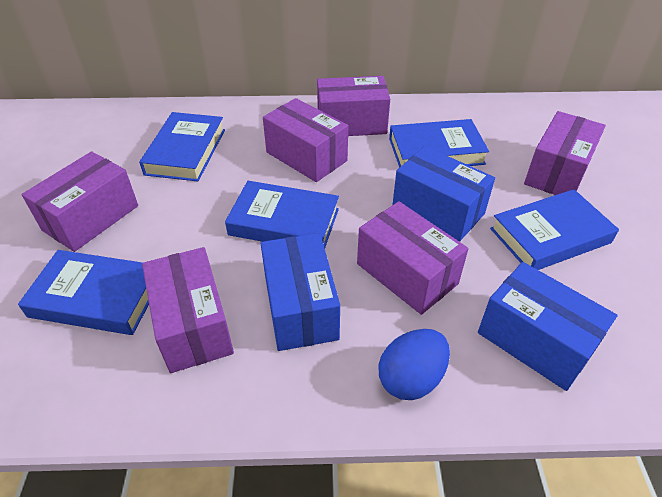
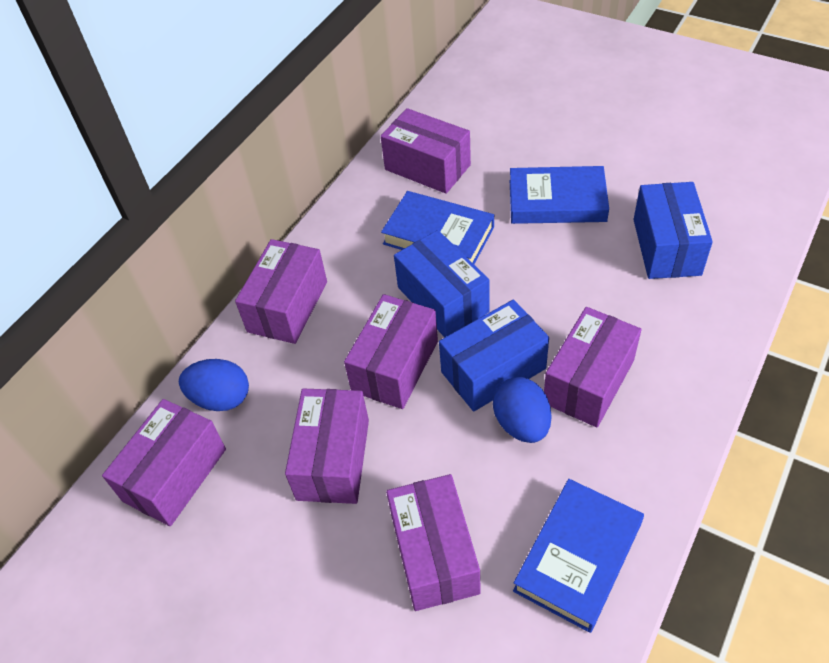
blue book: [18,250,149,335] [139,112,225,181] [225,181,339,248] [389,119,489,168] [490,189,619,270] = 5 -> [381,191,494,264] [510,166,609,224] [513,479,644,633] = 3
blue egg: [379,329,450,400] = 1 -> [179,359,249,411] [493,377,551,443] = 2
purple box: [22,152,138,252] [142,247,234,373] [263,98,348,182] [317,76,390,136] [357,201,468,315] [524,111,606,195] = 6 -> [102,399,226,526] [235,239,327,344] [285,388,369,504] [344,294,438,409] [381,108,471,194] [386,474,481,611] [544,307,642,427] = 7

